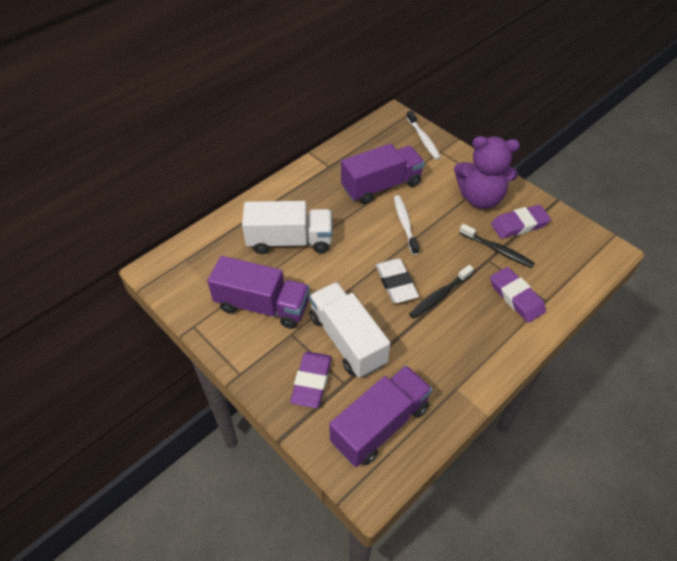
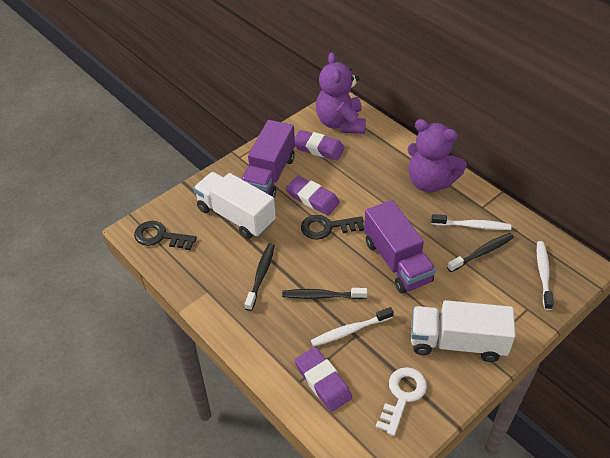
black key: none = 0 -> [134,221,197,250] [301,215,364,240] = 2
black toothbrush: [409,265,474,319] [459,224,535,268] = 2 -> [245,243,275,311] [282,288,367,299] [447,233,514,272] = 3
purple teddy bear: [454,136,520,209] = 1 -> [316,52,366,134] [408,119,467,193] = 2
purple truck: [207,256,310,329] [329,366,432,467] [341,143,425,205] = 3 -> [241,120,295,198] [364,200,436,294] = 2
white eraser: [375,258,419,303] = 1 -> none = 0
white key: none = 0 -> [375,367,427,436] = 1
white toothbrush: [394,195,419,255] [406,110,441,160] = 2 -> [311,307,394,347] [431,214,511,230] [537,241,554,310] = 3

